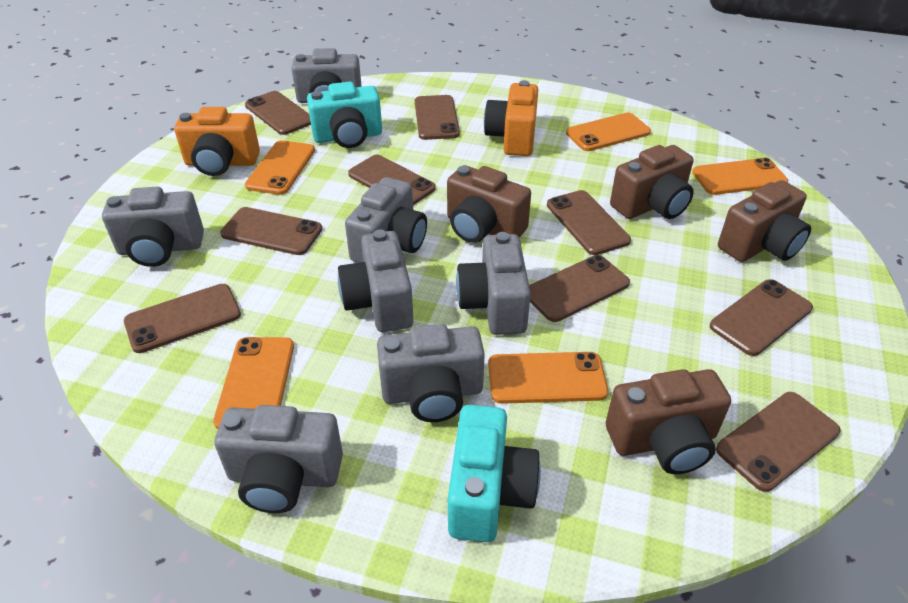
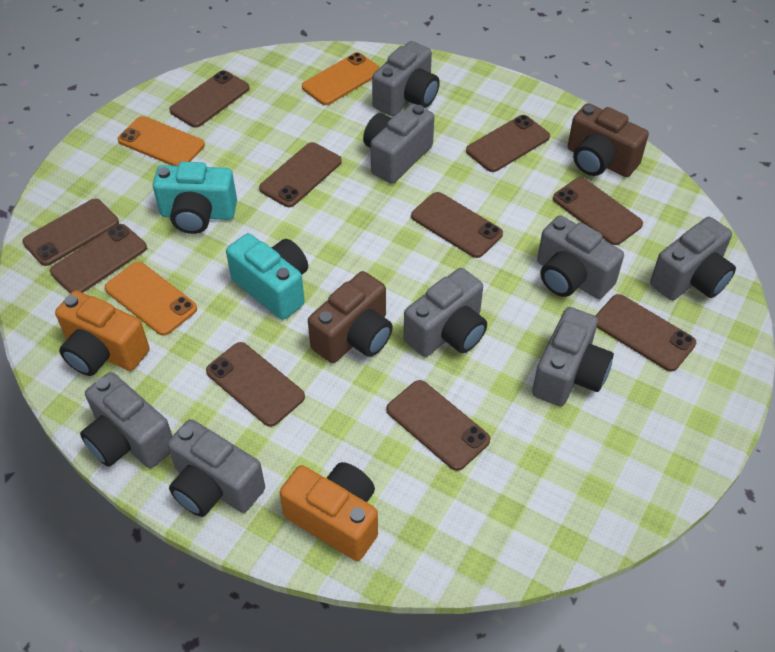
brown camera: [447,165,531,243] [606,369,731,474] [610,145,694,219] [718,180,811,262] = 4 -> [308,271,393,363] [568,103,649,177] = 2
brown phone: [124,284,241,353] [220,207,322,255] [245,91,311,135] [348,155,436,205] [415,95,460,140] [529,255,630,322] [547,190,631,255] [710,279,813,356] [716,392,841,492] = 9 -> [22,199,119,266] [50,224,147,293] [169,70,250,128] [206,342,305,427] [259,142,342,207] [387,380,490,471] [411,192,503,258] [466,115,550,172] [553,177,643,245] [595,294,696,372] = 10
grey camera: [102,187,204,267] [214,405,343,513] [292,48,362,103] [338,229,414,332] [345,177,427,263] [377,324,485,422] [456,232,531,335] = 7 -> [80,372,172,468] [168,419,265,517] [363,104,434,183] [372,41,440,116] [404,268,487,357] [532,307,614,406] [537,215,624,299] [650,217,736,300] = 8
orange phone: [213,337,294,429] [245,140,315,195] [488,352,608,404] [566,113,651,151] [692,158,788,195] = 5 -> [105,262,197,336] [118,116,205,166] [302,52,380,105] = 3

